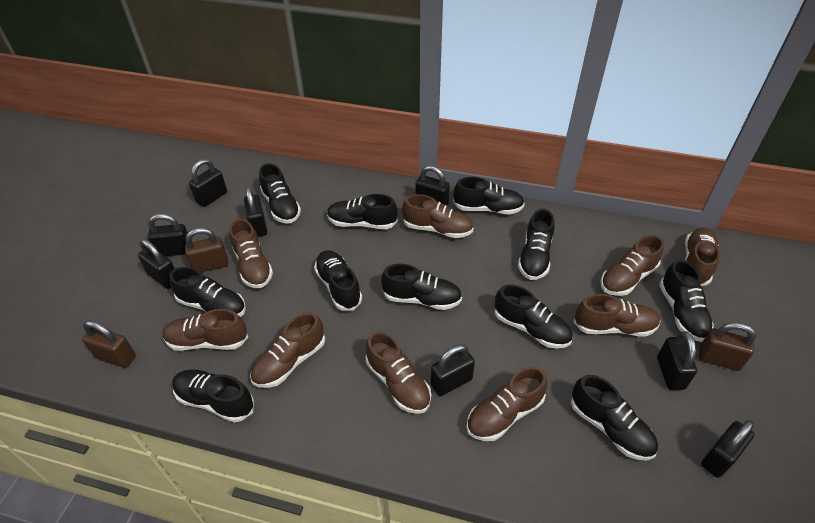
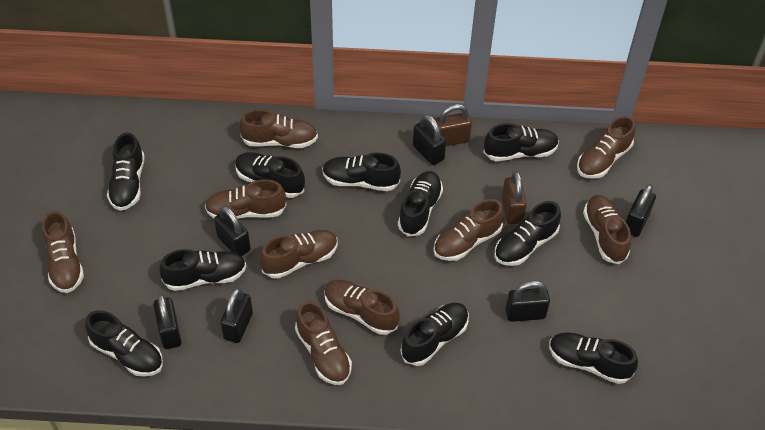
black padlock: [138,239,175,289] [148,213,188,256] [189,159,227,207] [244,186,267,237] [416,165,450,206] [431,344,475,396] [657,331,697,390] [701,420,754,478] = 8 -> [154,294,181,349] [214,206,251,256] [220,288,253,343] [413,114,446,165] [506,281,550,322] [626,184,656,237] = 6
black shoe: [169,267,246,317] [172,369,254,423] [259,163,301,224] [314,250,362,311] [327,194,398,229] [381,264,462,310] [453,177,525,214] [495,284,573,349] [518,209,555,280] [571,375,658,461] [659,260,714,342] = 11 -> [85,310,163,377] [107,133,145,211] [159,249,246,291] [235,152,305,198] [322,153,401,191] [398,171,443,237] [400,303,469,366] [483,123,559,161] [494,201,561,266] [549,332,638,384] = 10
brown padlock: [82,320,136,368] [185,228,228,272] [699,322,756,371] = 3 -> [435,104,472,146] [502,171,527,224] = 2

